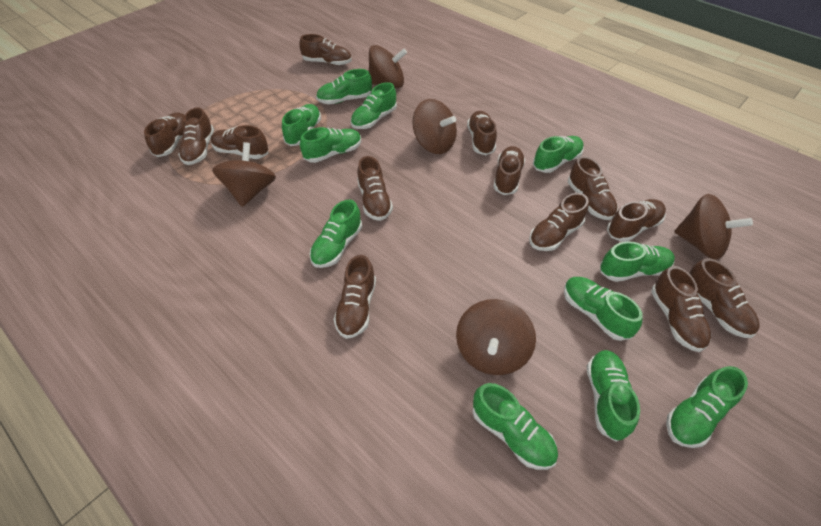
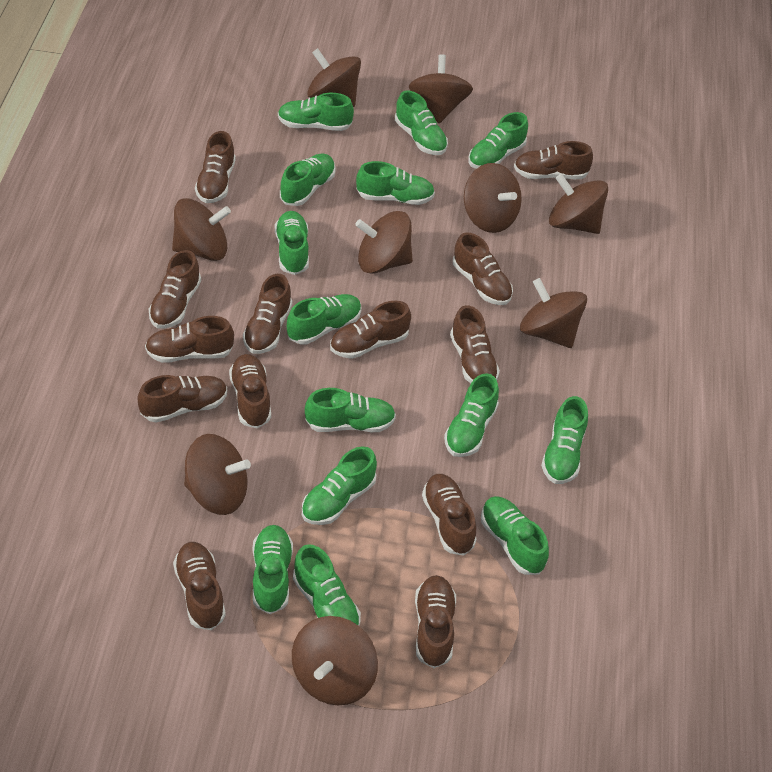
brown spinning top: [212,142,276,207] [369,45,407,88] [412,99,457,154] [456,299,536,375] [674,194,753,260] = 5 -> [172,198,231,261] [184,434,251,515] [292,616,378,706] [307,48,361,107] [355,211,413,274] [409,55,473,123] [464,163,522,233] [520,278,587,348] [549,174,608,234] = 9
green shoe: [282,104,321,146] [300,127,361,163] [309,199,362,268] [316,69,372,104] [351,82,397,129] [472,383,558,470] [533,136,584,173] [564,277,643,341] [587,350,640,442] [600,241,675,282] [666,366,748,448] = 11 -> [252,525,293,614] [275,211,309,275] [278,93,354,131] [280,154,336,206] [287,294,362,345] [293,544,361,626] [302,446,377,525] [305,388,396,432] [356,161,435,205] [395,90,448,155] [444,373,499,457] [469,112,528,169] [481,496,549,575] [541,396,588,484] = 14

